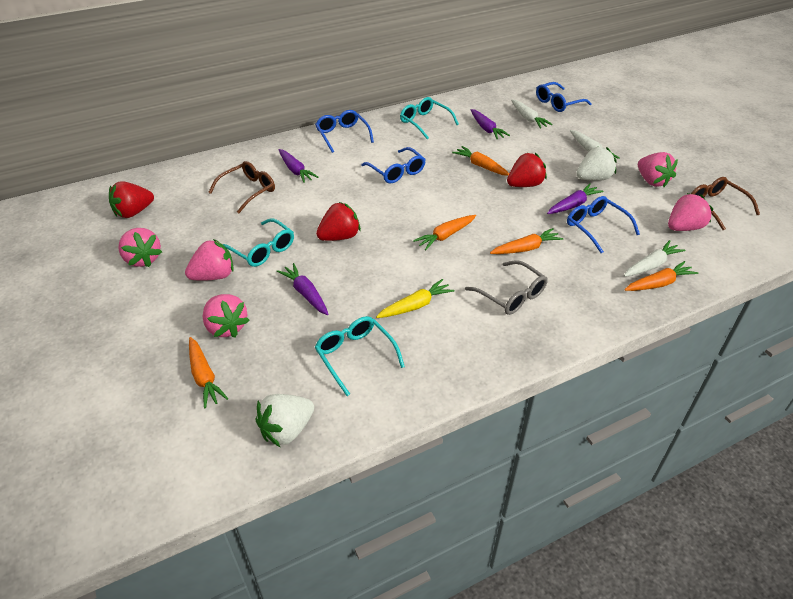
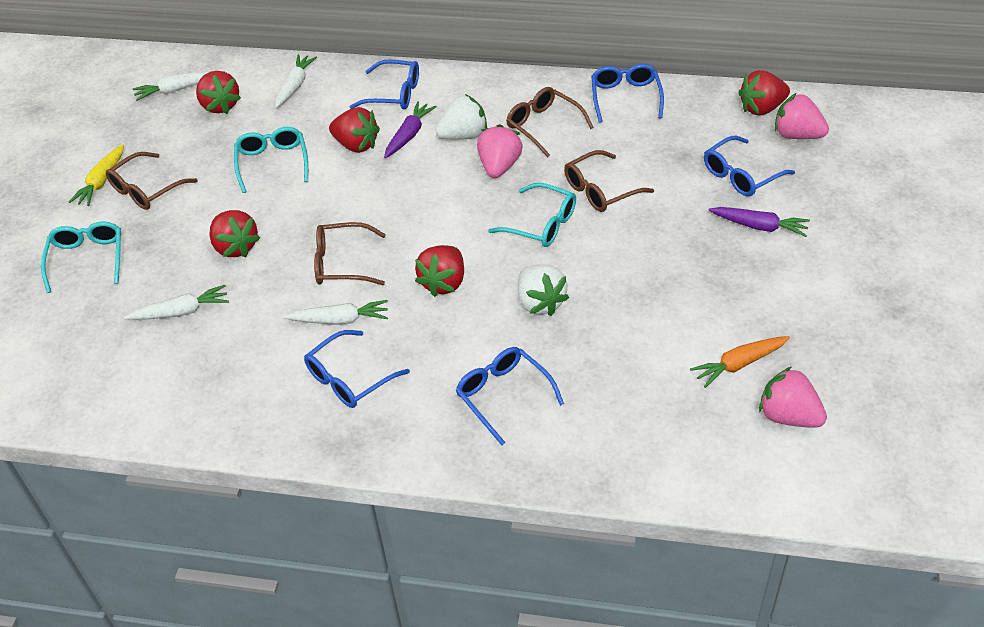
blue glasses: [315,110,374,153] [361,147,426,183] [536,82,592,112] [567,196,640,253] = 4 -> [304,330,410,408] [350,59,419,109] [455,347,564,445] [591,64,664,123] [704,136,795,196] = 5
brown glasses: [208,161,275,213] [691,177,760,230] = 2 -> [106,152,198,210] [314,222,386,285] [506,87,594,158] [564,150,654,212] = 4
grey glasses: [465,260,548,315] = 1 -> none = 0
orange carrot: [189,337,228,408] [413,215,476,250] [452,146,509,176] [490,228,563,254] [624,261,698,291] = 5 -> [690,336,790,388] = 1
pink strawberry: [118,228,162,267] [185,239,234,281] [203,294,250,338] [638,152,678,187] [668,193,714,231] = 5 -> [477,124,523,178] [759,367,827,428] [775,93,829,139] = 3
purple carrot: [276,263,329,315] [279,149,318,183] [471,109,510,140] [547,184,603,214] = 4 -> [384,101,437,158] [709,207,810,237] = 2
red strawberry: [109,181,154,218] [316,202,361,241] [507,153,547,187] = 3 -> [196,71,241,114] [209,210,260,257] [329,107,380,153] [415,245,464,297] [738,70,790,116] = 5
white carrot: [511,100,553,129] [570,130,620,159] [624,240,685,277] = 3 -> [124,285,229,320] [133,72,209,101] [275,54,317,108] [284,300,388,325] = 4

